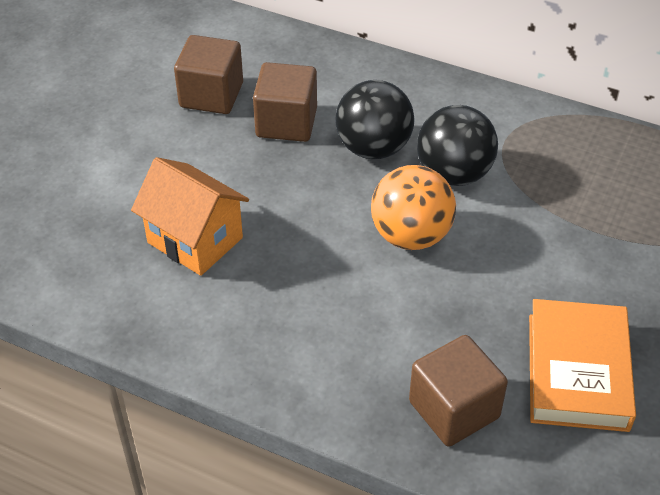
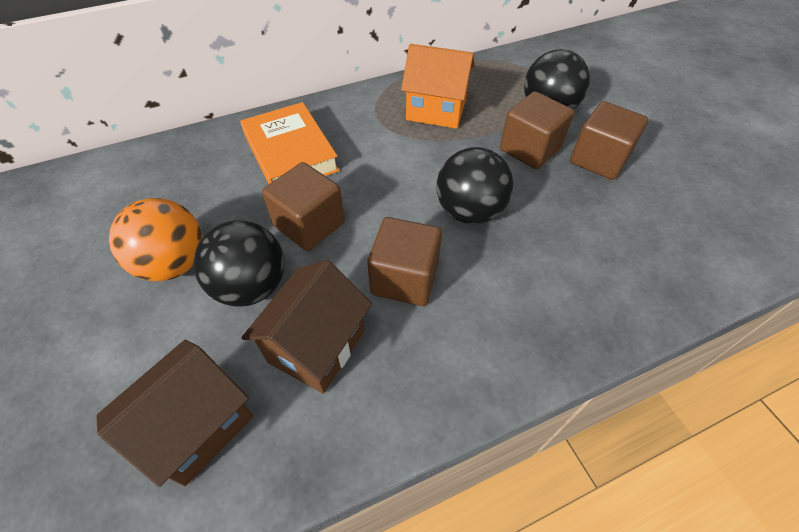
black ball: [335,80,415,159] [417,105,498,186] = 2 -> [193,220,285,307] [437,147,514,224] [524,49,590,110] = 3
brown cube: [174,35,243,114] [253,62,317,142] [409,335,508,446] = 3 -> [262,162,345,251] [367,217,442,306] [500,92,574,169] [570,101,648,180] = 4
brown house: none = 0 -> [96,340,253,487] [241,260,372,394] = 2

